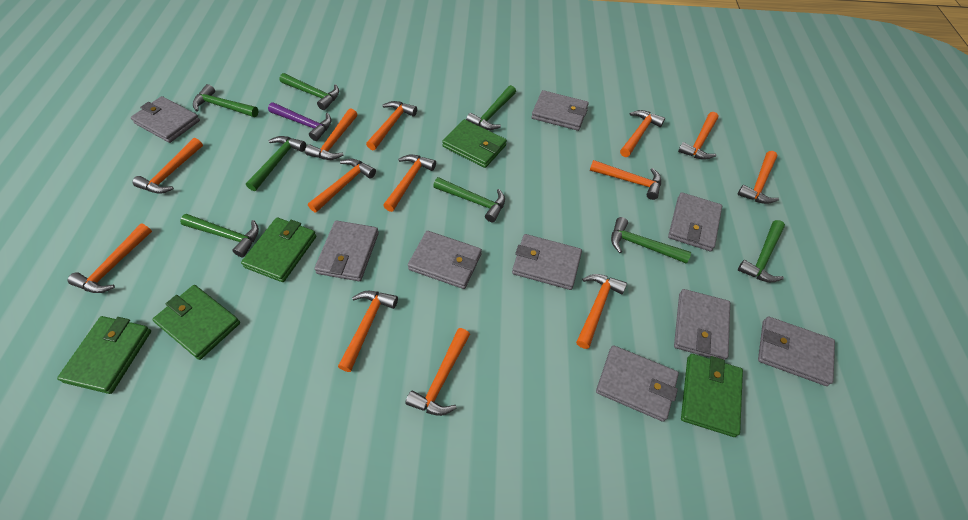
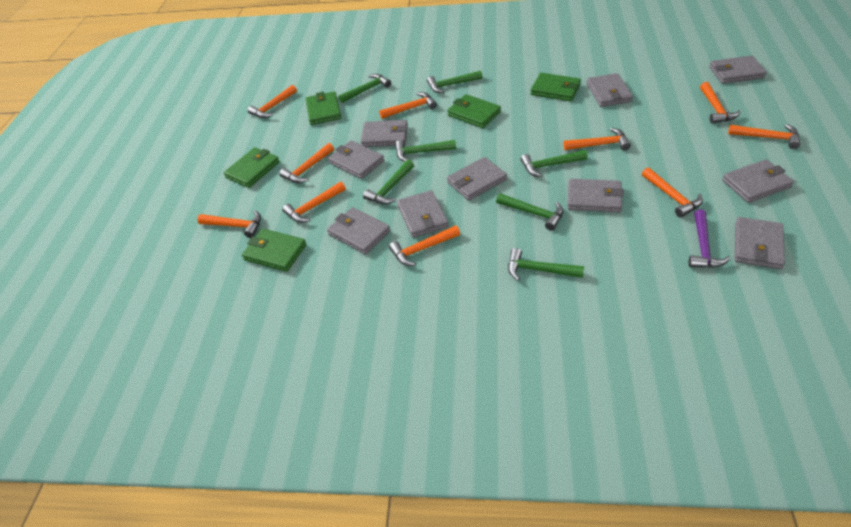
green hammer: [180,214,259,257] [193,84,259,117] [246,136,306,191] [279,73,339,110] [433,177,505,222] [466,85,516,130] [611,217,691,263] [738,220,785,282] = 8 -> [338,74,391,103] [363,160,414,204] [395,140,456,162] [427,70,482,93] [496,193,563,231] [508,248,584,281] [521,150,588,177] = 7
grey wallet: [131,96,200,143] [314,220,379,281] [408,231,482,289] [512,234,582,290] [531,90,589,131] [596,345,679,422] [668,192,722,251] [674,289,730,360] [758,317,835,386] = 9 -> [327,207,390,255] [328,140,384,179] [361,120,408,147] [397,190,449,238] [447,157,507,201] [568,179,624,212] [587,73,633,107] [709,56,767,84] [722,159,794,203] [735,217,785,269] = 10
orange hammer: [68,223,152,293] [133,138,203,194] [305,108,357,160] [308,158,376,213] [338,291,398,372] [366,101,417,150] [383,155,436,212] [405,328,470,416] [576,274,627,349] [590,160,661,200] [620,110,665,157] [678,112,718,160] [738,151,779,204] = 13 -> [197,210,261,238] [247,85,297,118] [279,143,334,183] [282,182,346,223] [379,92,437,119] [389,225,460,266] [564,128,631,150] [642,168,703,218] [700,82,741,124] [728,124,800,149] = 10

